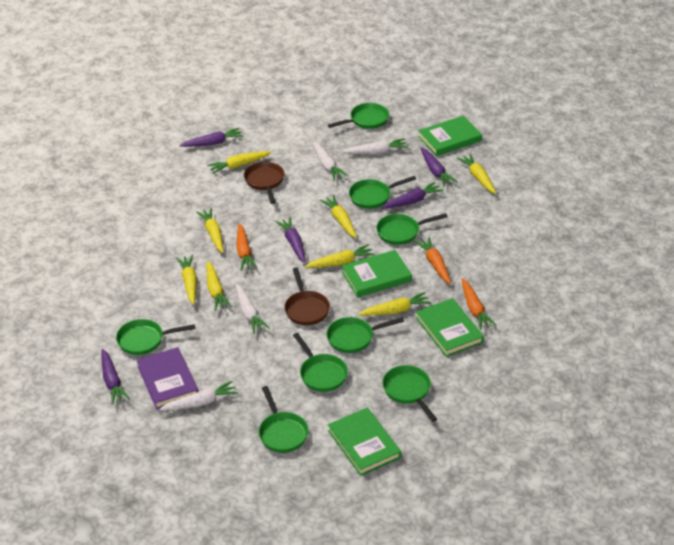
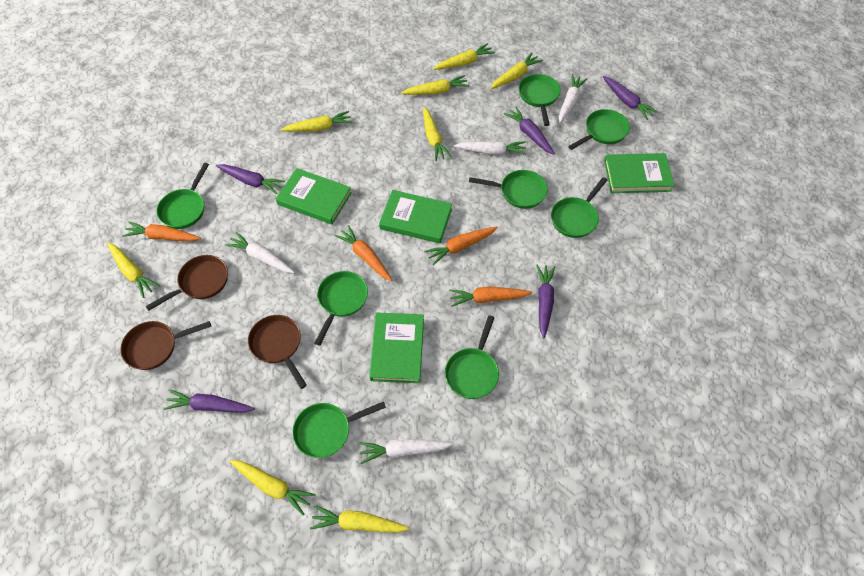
brown pan: [244,162,284,204] [284,267,330,325] = 2 -> [120,321,211,370] [145,255,228,311] [248,315,307,389] = 3
orange carrot: [236,223,257,271] [414,237,451,284] [461,279,497,330] = 3 -> [122,221,201,241] [334,225,392,281] [424,226,498,265] [449,286,532,307] = 4
purple book: [137,347,199,409] = 1 -> none = 0

